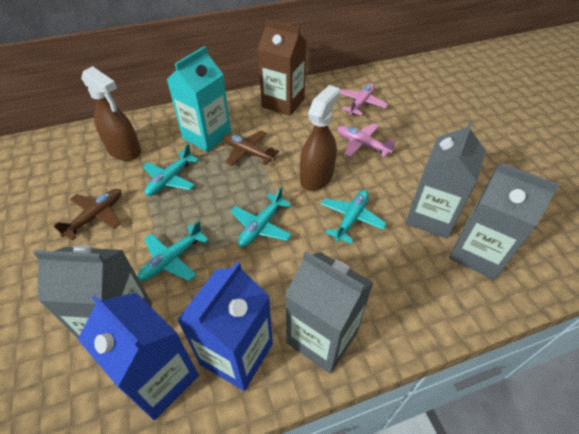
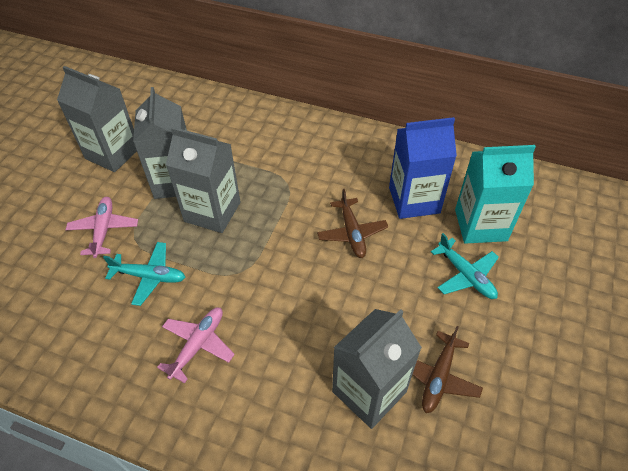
blue carton: [78,293,199,420] [177,261,273,391] = 2 -> [389,117,457,219] = 1
brown carton: [258,19,306,116] = 1 -> none = 0
brown spray bottle: [81,66,141,161] [300,85,340,191] = 2 -> none = 0
turquoise plane: [137,220,209,281] [142,144,199,196] [230,187,292,247] [321,190,387,244] = 4 -> [103,242,185,306] [431,233,499,299] = 2

